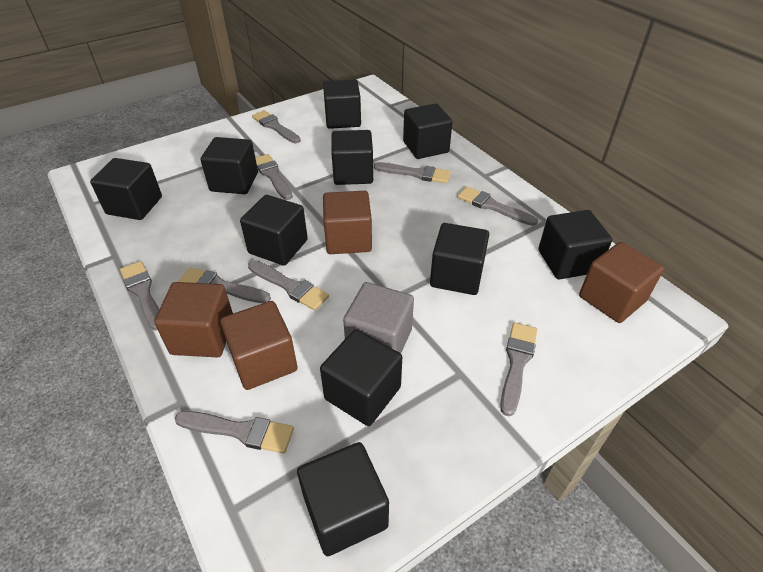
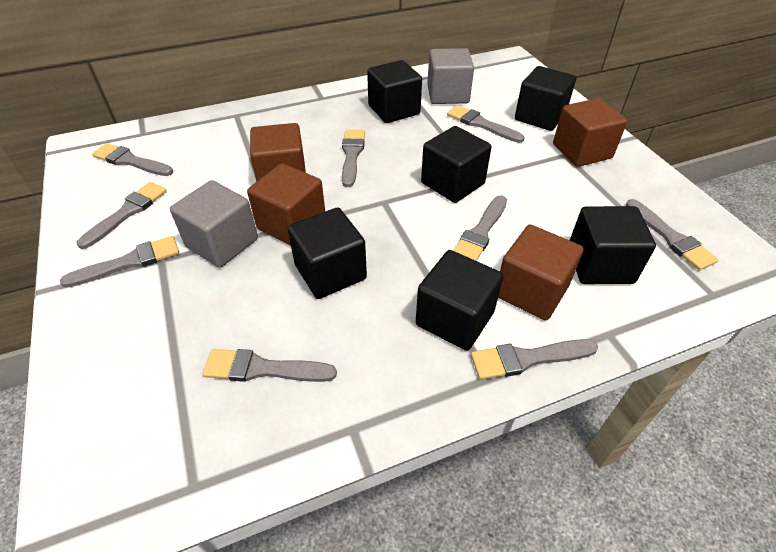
black cube: [90,158,162,220] [200,137,258,194] [240,195,308,266] [297,442,389,556] [320,329,402,426] [323,79,361,129] [331,130,373,185] [403,103,452,159] [430,223,489,295] [538,210,612,279] = 10 -> [288,207,367,299] [367,60,422,123] [416,250,503,351] [421,126,491,203] [515,66,576,131] [570,206,656,284] = 6
grey cube: [343,282,414,354] = 1 -> [170,180,258,268] [427,48,474,104] = 2

